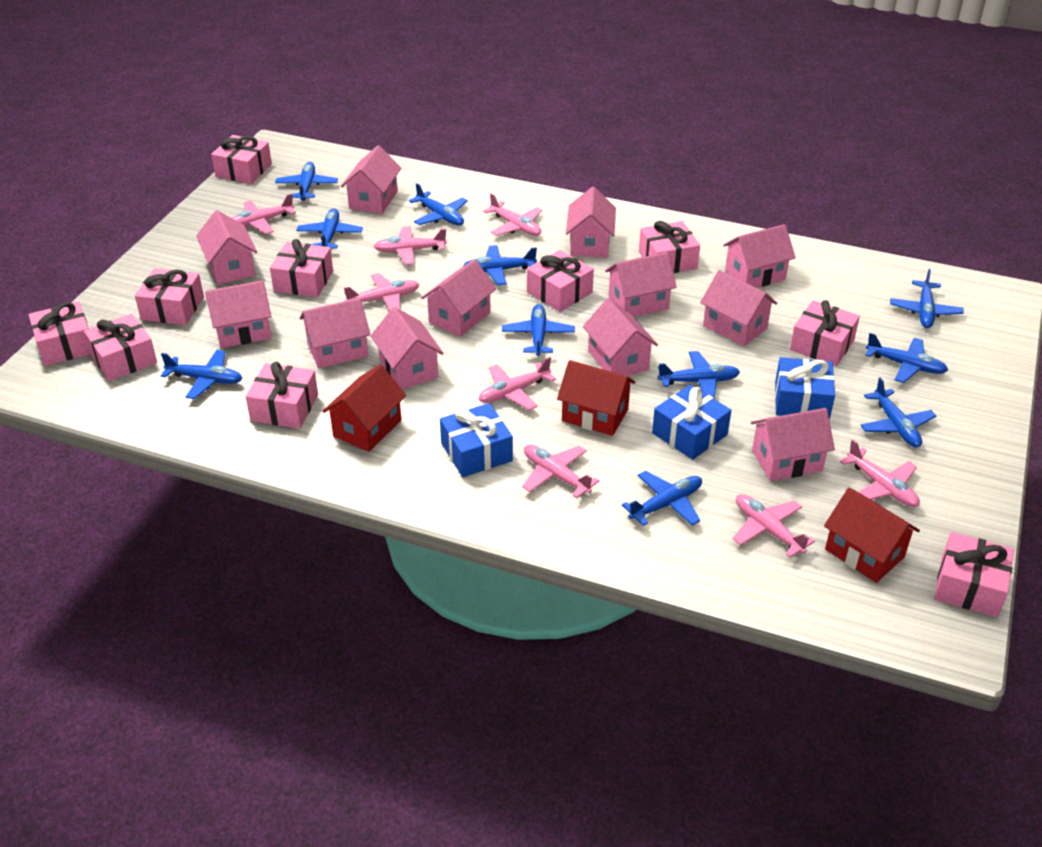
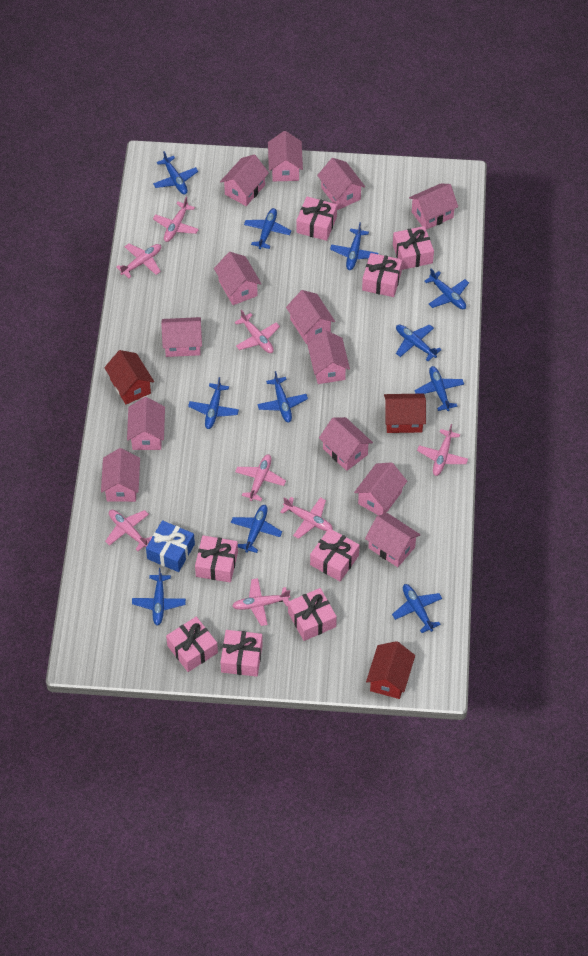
blue gift: [440,403,513,477] [652,384,731,460] [775,357,835,420] = 3 -> [146,520,195,572] = 1
pink gift: [29,302,90,366] [84,314,157,381] [135,268,204,325] [211,135,272,184] [246,362,318,429] [270,239,333,297] [527,250,594,312] [639,221,700,273] [790,300,860,366] [934,532,1014,617] = 10 -> [166,617,218,672] [195,535,238,582] [220,630,263,677] [288,588,337,641] [296,197,337,241] [310,528,360,581] [362,253,402,297] [393,226,434,270] = 8
pink house: [196,210,257,285] [205,280,272,348] [300,298,371,368] [341,145,401,214] [371,307,444,389] [421,259,496,337] [566,187,616,258] [583,298,658,376] [605,252,677,317] [700,270,777,346] [723,224,796,288] [751,408,835,481] = 12 -> [101,448,140,502] [127,397,165,450] [161,317,202,357] [214,252,262,305] [220,154,269,206] [268,131,303,181] [286,290,335,344] [307,330,350,384] [317,158,365,210] [319,417,373,471] [354,462,407,516] [365,513,420,567] [409,183,458,230] = 13

